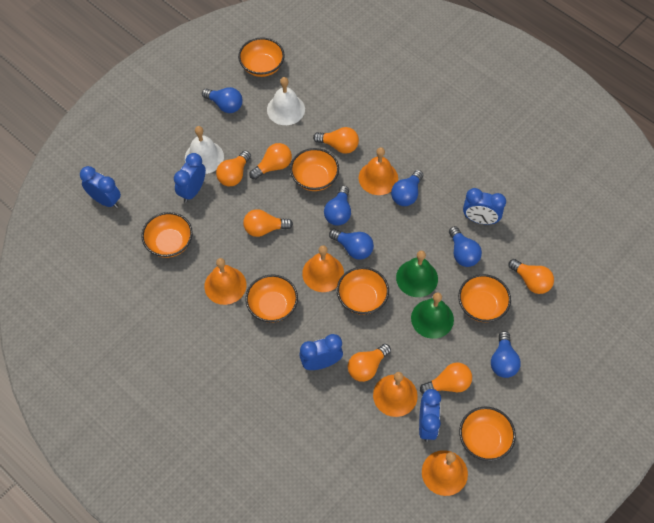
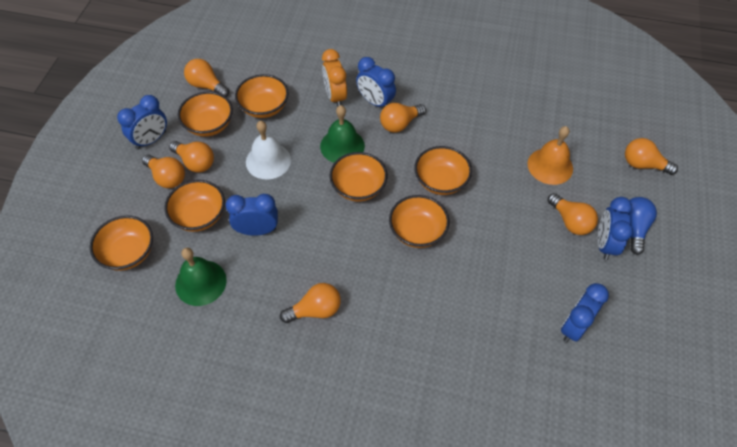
blue light bulb: [202,87,243,113] [324,186,351,226] [329,229,374,260] [391,170,423,206] [449,226,482,267] [491,331,521,378] = 6 -> [629,197,657,255] = 1
orange bell: [204,258,246,305] [302,245,344,292] [359,147,398,195] [373,372,418,417] [422,450,468,496] = 5 -> [528,126,573,185] = 1
orange clock: none = 0 -> [322,49,347,107] = 1
white bell: [185,126,224,174] [267,77,305,125] = 2 -> [246,121,291,180] = 1

